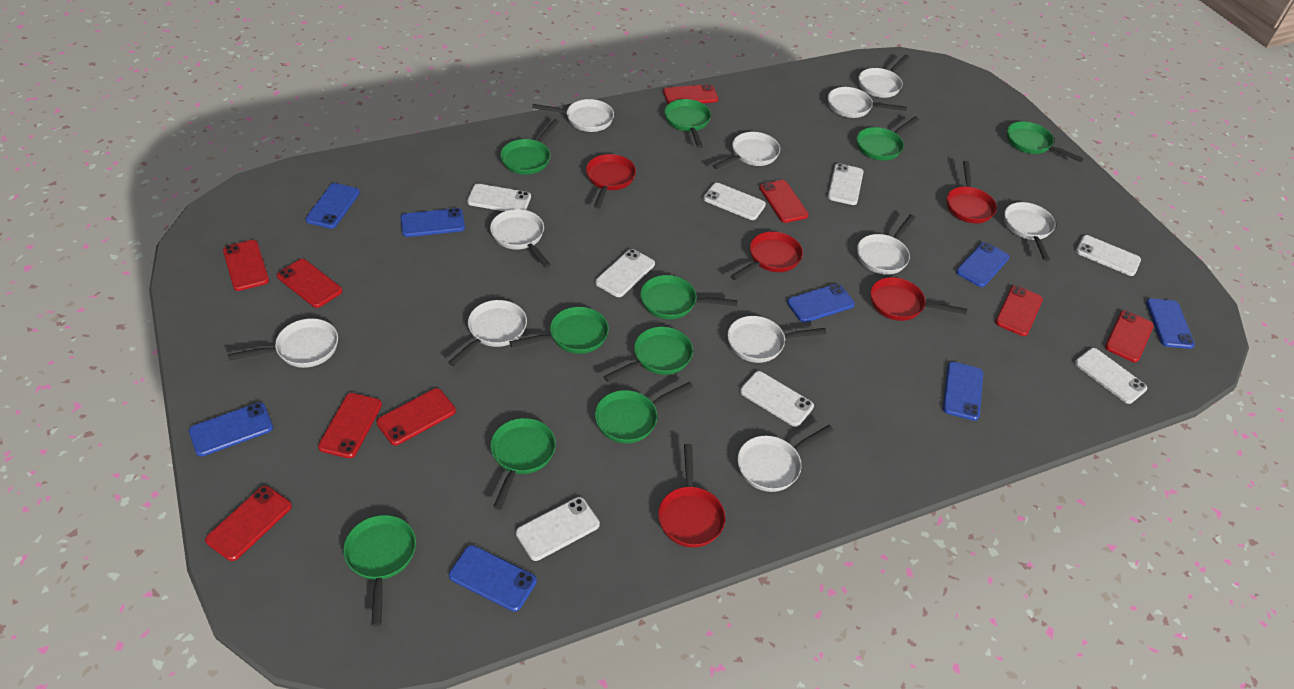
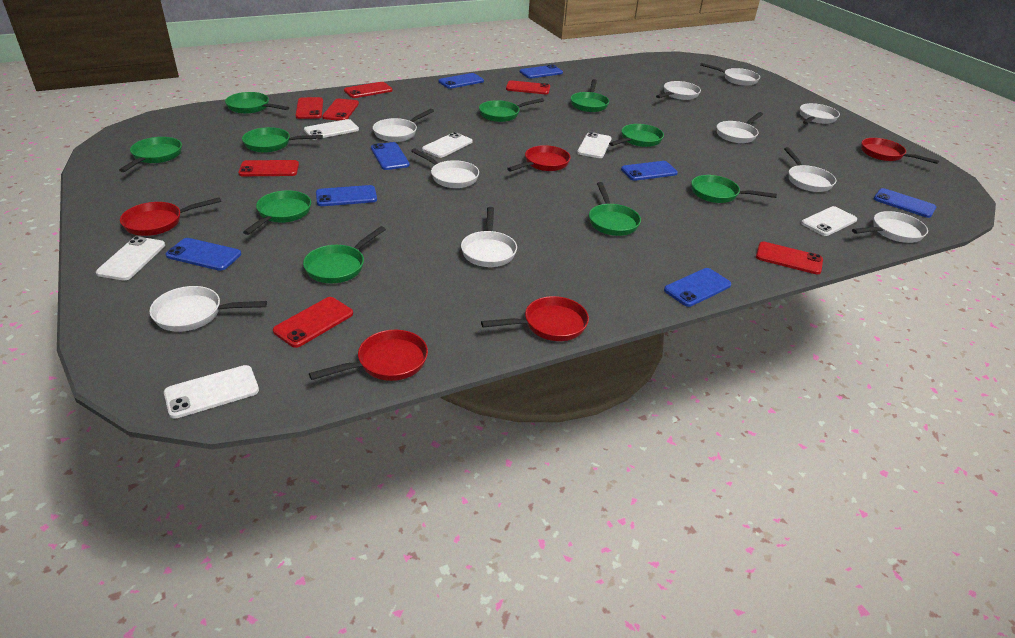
red phone: [205,486,292,561] [223,240,269,291] [277,259,342,308] [318,393,382,458] [376,388,456,445] [663,84,718,104] [759,180,809,223] [995,286,1043,336] [1105,310,1154,362] = 9 -> [238,160,299,176] [273,297,353,348] [296,97,323,119] [322,98,359,121] [344,82,393,98] [506,80,550,94] [756,242,823,274] = 7
white pan: [228,318,338,368] [448,300,527,366] [490,209,551,268] [532,99,614,132] [712,132,780,169] [727,316,827,363] [737,425,834,492] [828,87,907,118] [857,214,916,275] [858,55,910,98] [1004,202,1055,261] = 11 -> [149,286,267,332] [373,109,434,142] [411,148,479,188] [461,207,517,267] [656,81,701,100] [700,63,760,86] [717,112,763,143] [784,147,837,192] [800,103,840,124] [852,211,928,243] = 10
white phone: [467,184,531,211] [516,497,600,561] [595,249,655,297] [703,183,766,220] [740,371,814,427] [828,163,863,205] [1075,348,1147,404] [1076,235,1141,276] = 8 -> [96,236,165,280] [164,365,259,419] [304,119,359,138] [422,132,472,158] [577,132,612,158] [801,206,857,236] = 6

